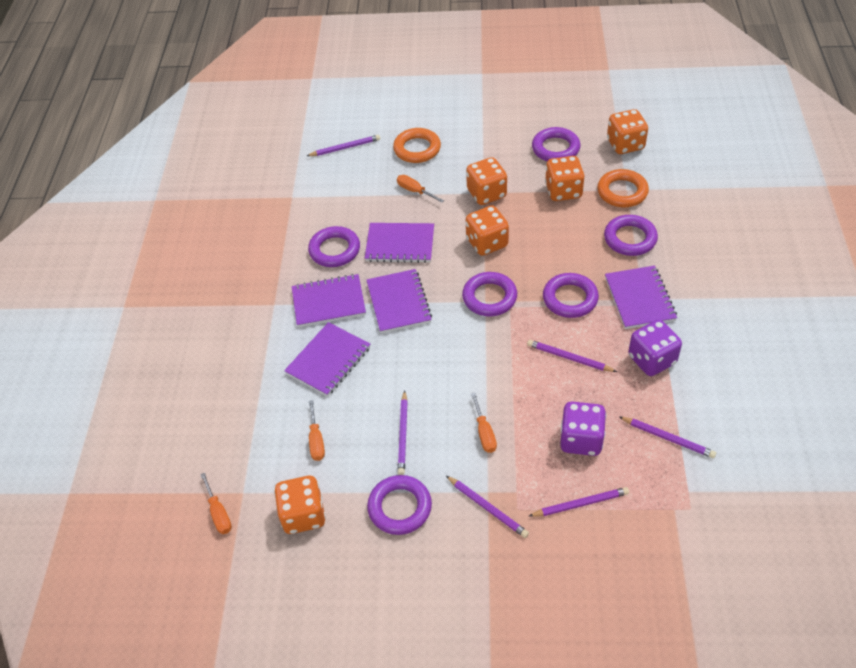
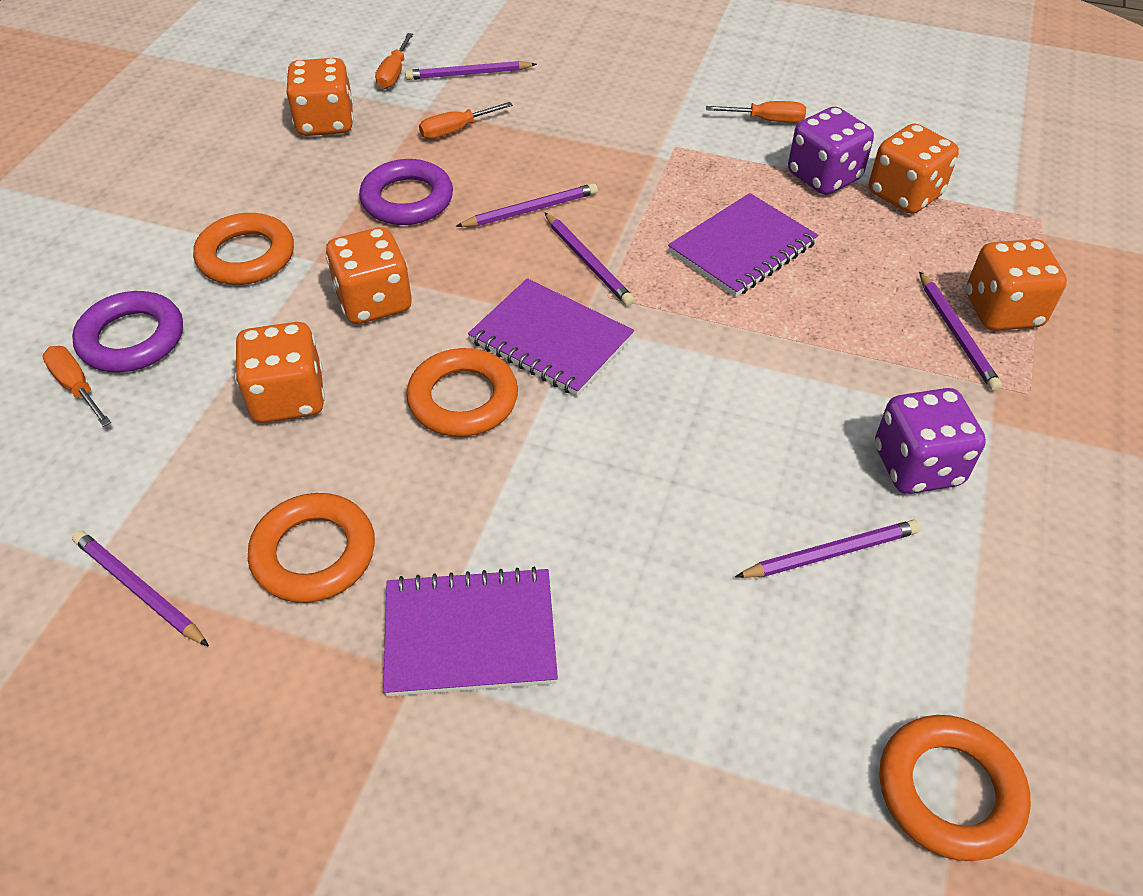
orange ring: [393,128,441,163] [597,169,649,207] = 2 -> [193,213,294,285] [248,493,375,603] [406,348,518,437] [879,715,1031,861] = 4
purple notebook: [284,322,370,397] [292,274,366,327] [365,223,434,263] [367,269,432,333] [605,266,677,329] = 5 -> [383,567,558,697] [468,278,634,396] [668,193,819,297] = 3
purple ring: [308,226,360,267] [367,475,432,535] [462,272,517,316] [532,127,580,161] [543,273,599,318] [604,215,658,256] = 6 -> [72,291,183,372] [359,159,453,225] = 2

